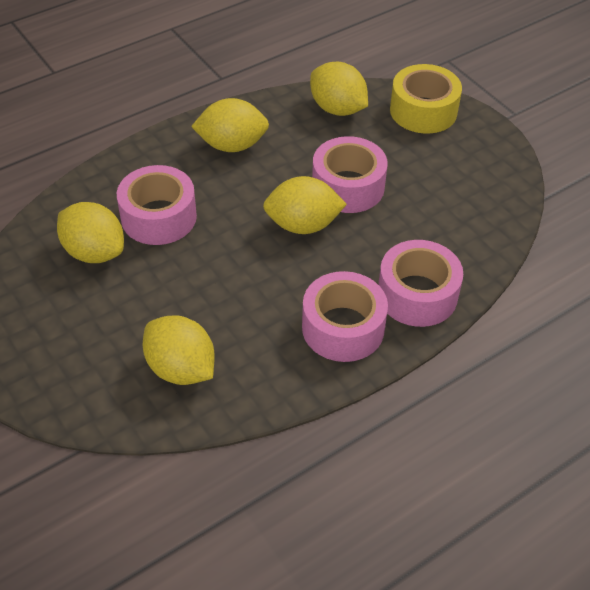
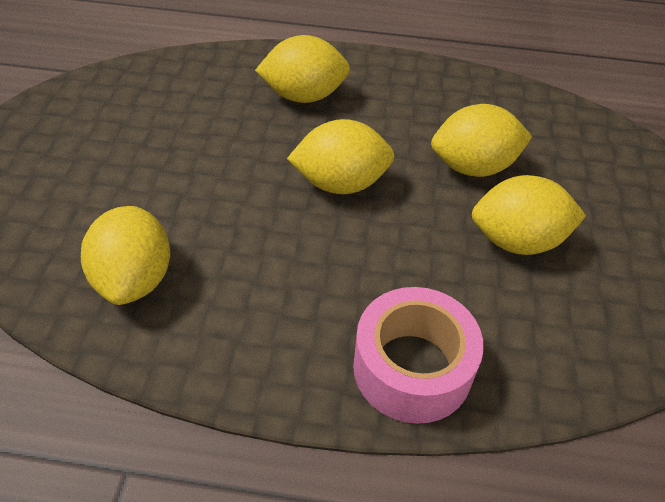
pink tape: [117,165,197,245] [302,271,388,362] [312,136,388,213] [378,240,463,327] = 4 -> [353,287,484,424] = 1
yellow tape: [390,64,462,134] = 1 -> none = 0

